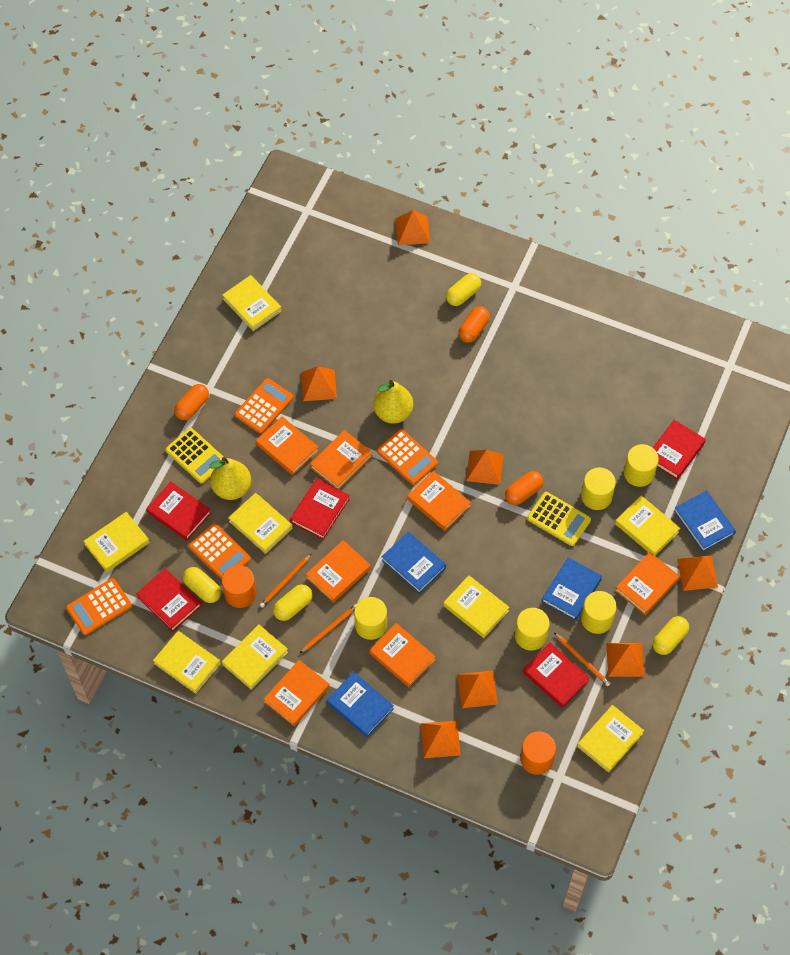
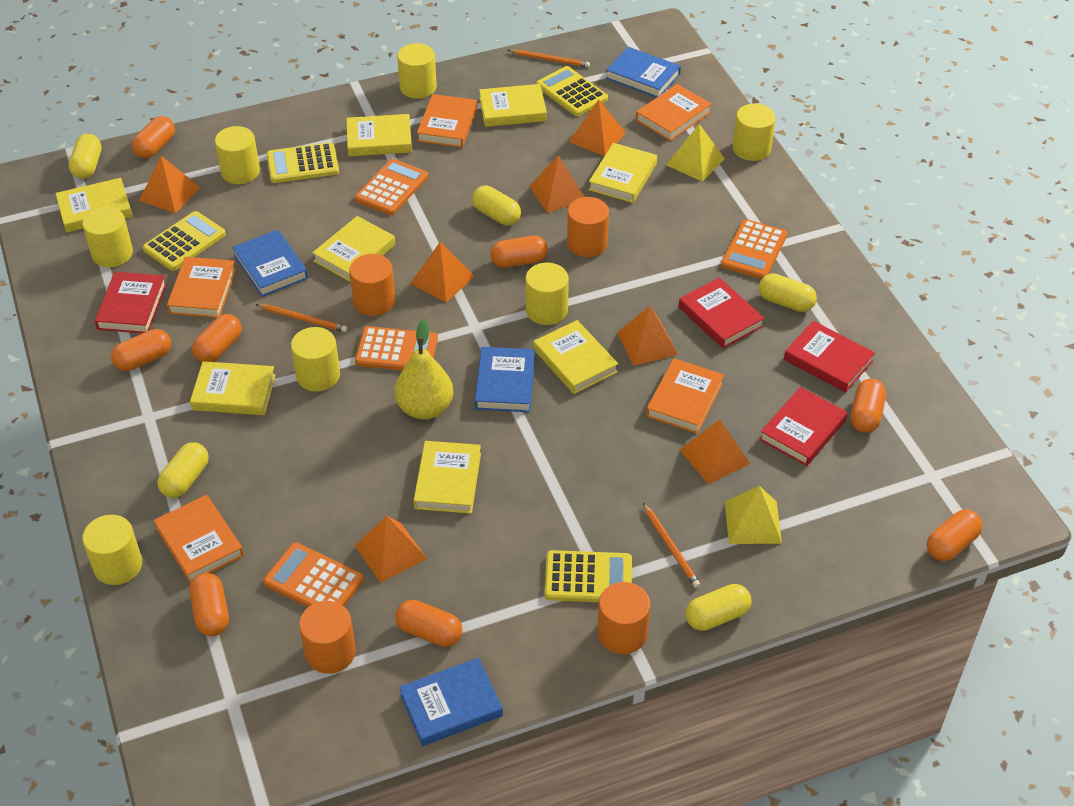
orange book: [256,416,319,475] [264,660,330,726] [306,540,371,603] [310,430,372,489] [369,623,436,687] [407,471,471,531] [615,552,680,615] = 7 -> [154,495,244,583] [167,257,236,318] [417,94,477,148] [636,84,712,141] [646,358,724,434] = 5
orange capsule: [174,384,209,420] [458,306,490,343] [505,471,544,505] = 3 -> [111,329,171,371] [132,116,175,159] [189,573,229,636] [192,314,242,362] [395,600,462,647] [490,236,548,268] [850,379,886,433] [927,510,983,561] = 8
orange cylinder: [222,565,256,608] [520,731,556,775] = 2 -> [299,601,356,674] [349,254,395,316] [567,197,609,257] [597,582,650,654] = 4
red book: [136,568,202,632] [146,482,211,541] [290,478,350,540] [523,642,590,708] [653,420,706,480] = 5 -> [95,272,167,333] [679,277,764,349] [759,387,848,466] [784,321,875,393] = 4
yellow calculator: [166,428,224,484] [527,492,591,546] = 2 -> [143,211,226,271] [267,142,339,183] [536,66,608,116] [545,550,632,602] = 4
yellow capsule: [183,567,221,603] [273,584,313,621] [446,273,481,306] [653,616,689,655] = 4 -> [69,134,101,179] [157,442,209,498] [472,186,521,226] [685,584,752,631] [759,273,817,312] = 5
yellow cylinder: [354,597,387,640] [515,608,549,651] [581,468,616,510] [581,591,617,634] [624,444,659,487] = 5 -> [82,207,133,268] [82,515,142,585] [215,126,260,184] [291,327,340,392] [397,43,437,99] [525,263,569,325] [733,104,776,161] = 7
yellow pear: [209,457,251,500] [373,380,413,424] = 2 -> [394,319,453,420] = 1
yellow pyramid: none = 0 -> [666,124,725,182] [725,486,782,544] = 2

